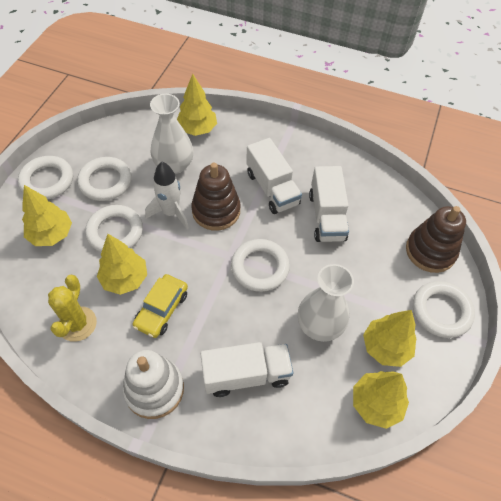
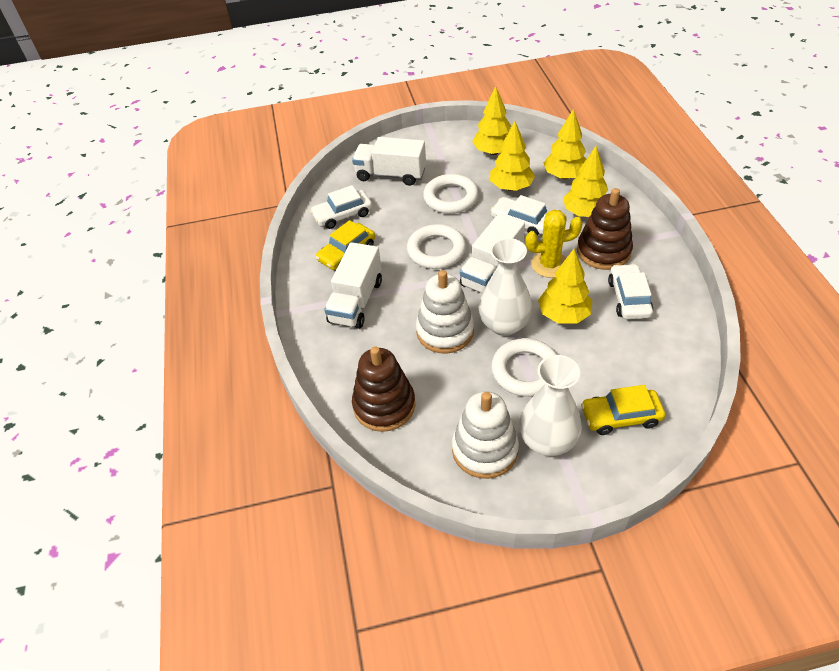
white car: none = 0 -> [310,185,372,229] [491,195,548,236] [608,264,653,319] = 3
white ring: [18,156,73,200] [77,157,132,201] [85,205,143,252] [231,239,290,292] [413,281,475,338] = 5 -> [407,224,466,269] [423,174,479,214] [491,338,557,397] = 3
white rocket: [145,162,189,229] = 1 -> none = 0
white stacking toy: [122,350,184,419] = 1 -> [416,270,474,354] [452,391,519,479] = 2
yellow car: [133,274,188,338] = 1 -> [316,220,375,270] [581,385,665,435] = 2

